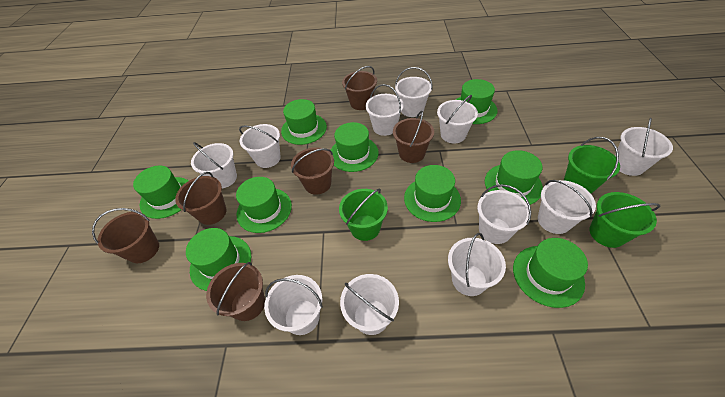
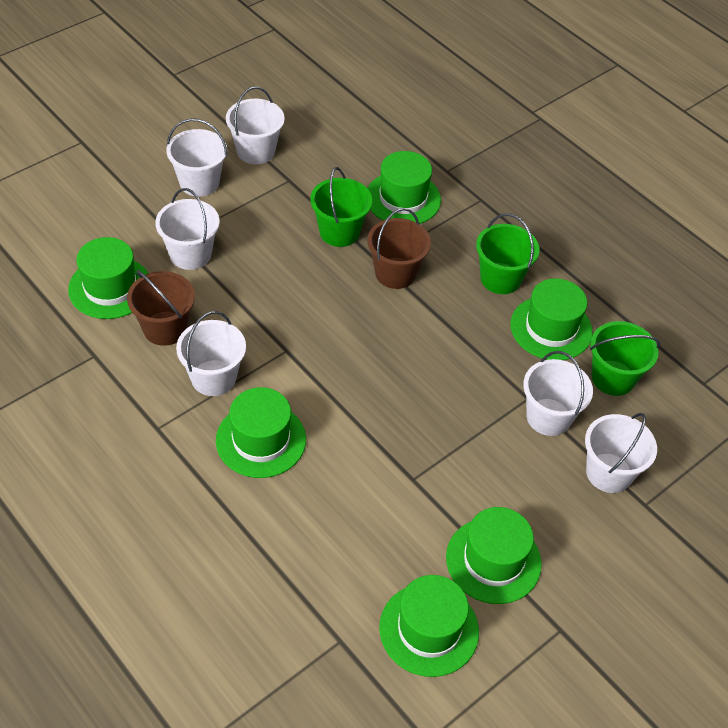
brown bucket: [92,208,159,263] [175,172,227,225] [206,262,265,321] [291,147,334,195] [342,66,377,110] [393,111,434,163] = 6 -> [127,270,195,346] [368,208,431,289] = 2
green hat: [133,166,189,219] [186,228,251,291] [236,177,292,233] [281,99,327,145] [331,122,379,172] [404,165,461,222] [455,79,498,124] [485,150,543,205] [513,238,588,308] = 9 -> [68,237,149,319] [216,387,306,478] [367,151,441,224] [379,575,479,677] [446,507,542,604] [510,278,593,360] = 6
white bucket: [191,142,237,188] [239,124,281,168] [264,275,323,335] [340,274,399,335] [366,84,404,136] [395,67,433,117] [437,95,478,143] [448,233,506,296] [477,184,531,244] [538,180,596,234] [615,118,673,176] = 11 -> [155,188,220,270] [166,118,227,197] [176,311,246,396] [226,86,285,164] [523,351,593,436] [585,413,657,493] = 6

